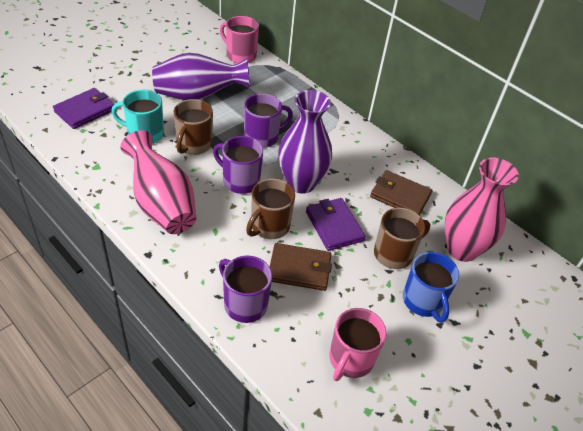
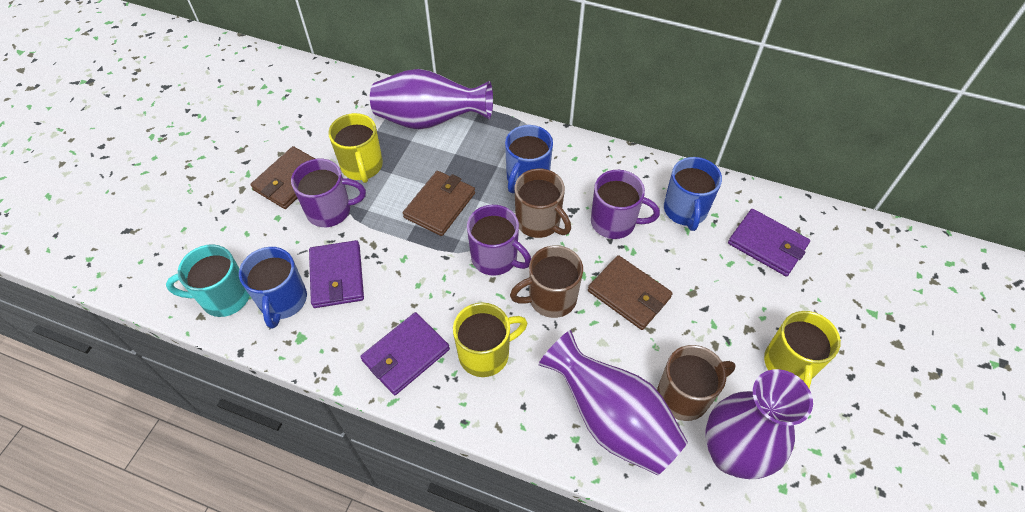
blue mug: [403,252,459,323] = 1 -> [239,247,307,329] [505,125,553,193] [664,157,722,231] = 3
brown wallet: [270,243,332,291] [370,170,432,215] = 2 -> [250,146,315,209] [403,171,475,236] [588,255,673,330] = 3
pink mug: [220,16,259,64] [329,308,386,381] = 2 -> none = 0
pink vase: [120,130,196,234] [445,158,519,262] = 2 -> none = 0
purple vase: [152,53,250,100] [278,90,332,194] = 2 -> [370,69,493,130] [538,330,688,475] [705,369,813,479] = 3
purple wallet: [53,88,114,129] [306,198,365,251] = 2 -> [309,240,364,308] [360,312,450,395] [728,209,810,276] = 3
yellow mug: none = 0 -> [328,113,383,183] [453,303,527,377] [764,311,841,388] = 3

